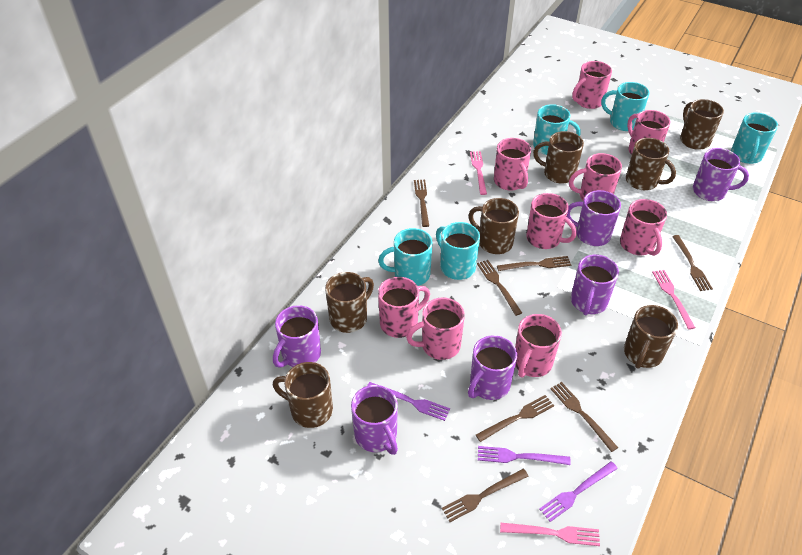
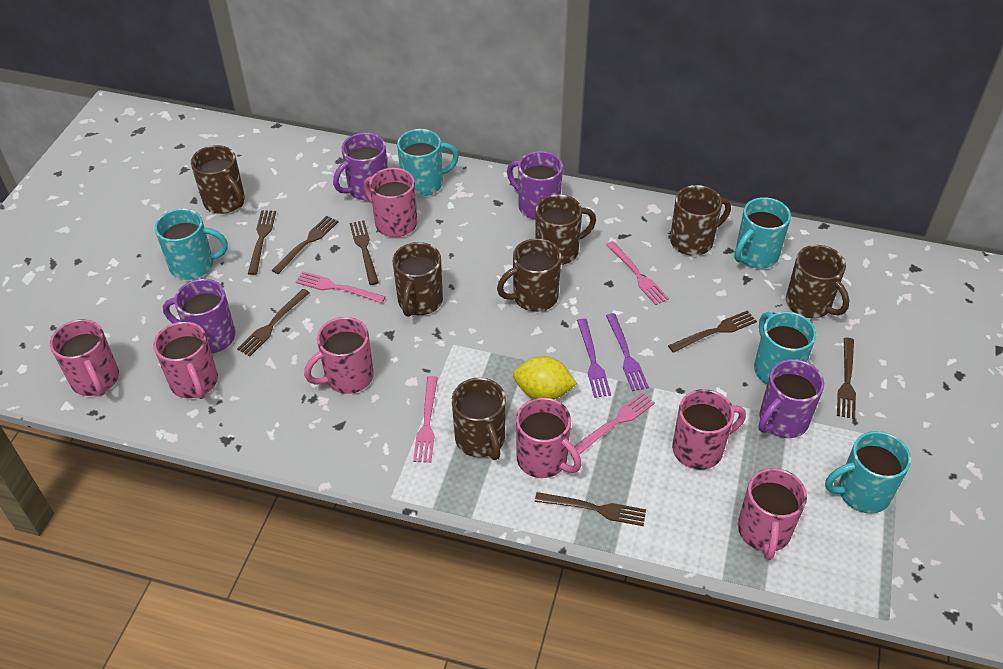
pink fork: [470,151,487,195] [500,522,600,546] [652,270,695,330] = 3 -> [296,271,386,303] [413,376,438,463] [574,392,655,455] [606,241,669,305] = 4
pink mug: [378,277,430,338] [406,298,465,360] [494,138,531,191] [515,314,562,378] [526,193,576,249] [569,153,622,200] [572,61,612,109] [620,199,667,256] [627,110,670,155] = 9 -> [50,319,119,396] [153,322,218,399] [304,317,374,394] [363,168,417,237] [516,397,581,478] [672,389,746,470] [738,468,807,560] = 7
purple fork: [367,382,450,421] [478,446,571,465] [539,461,618,522] = 3 -> [577,318,611,398] [606,313,649,391] = 2
purple mug: [273,305,321,368] [351,385,398,455] [468,335,517,400] [567,190,621,246] [571,254,619,315] [693,148,749,201] = 6 -> [163,279,236,353] [333,133,388,201] [507,151,563,220] [758,359,824,438] = 4
yellow lemon: none = 0 -> [513,356,577,399] = 1

